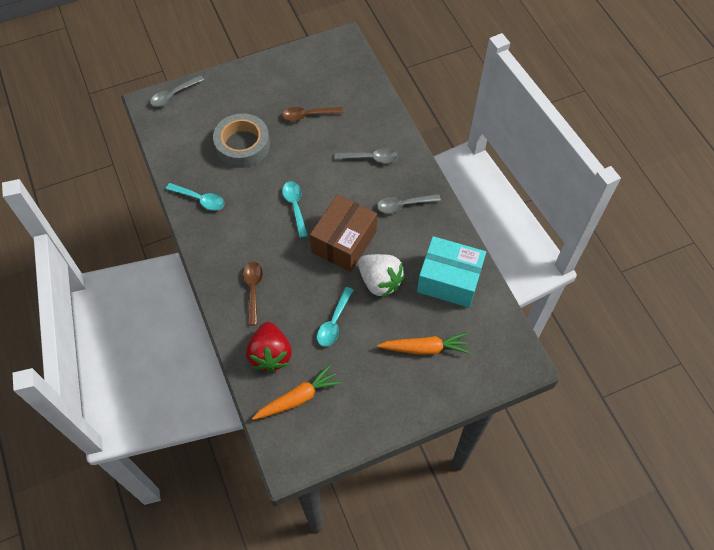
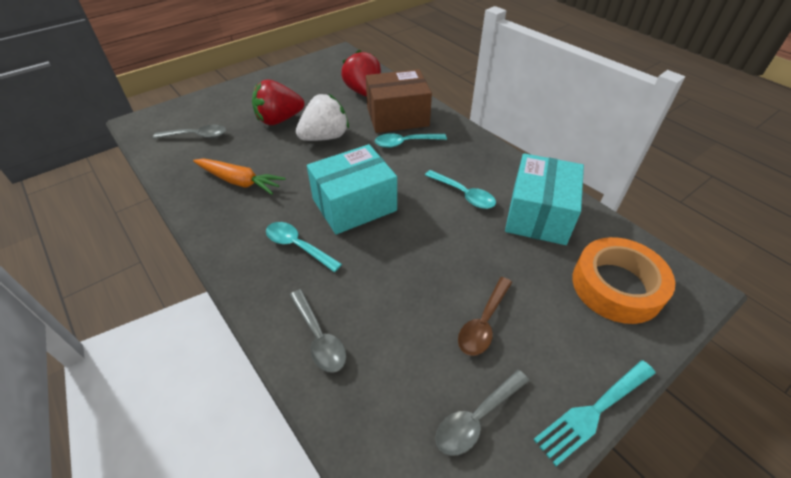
brown spoon: [243,262,263,325] [282,107,343,121] = 2 -> [458,277,512,356] = 1
grey tape: [213,113,270,168] = 1 -> none = 0
orange carrot: [252,365,341,420] [377,333,470,355] = 2 -> [193,159,286,195] = 1
orange tape: none = 0 -> [573,237,675,324] = 1
red strawberry: [246,322,292,373] = 1 -> [252,80,304,125] [341,50,381,97] = 2
turquoise box: [417,236,486,308] = 1 -> [307,144,397,234] [505,153,584,245] = 2
turquoise fork: none = 0 -> [533,360,656,466] = 1

